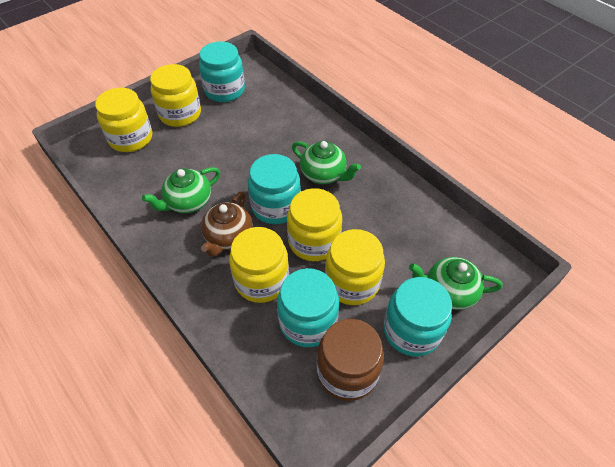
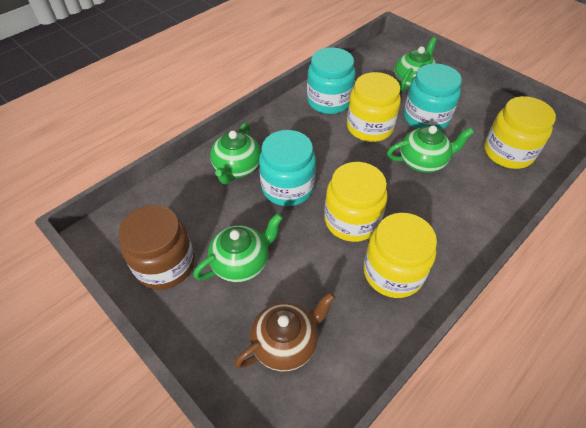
green teapot: [142,167,220,213] [292,141,361,184] [409,257,503,310] = 3 -> [193,213,283,282] [210,122,261,184] [387,125,474,173] [394,37,437,91] = 4
turquoise jar: [199,42,245,102] [248,154,301,224] [277,268,339,347] [383,277,452,357] = 4 -> [259,130,316,206] [307,47,356,114] [404,64,462,130] = 3
yellow jar: [95,88,152,152] [150,64,201,127] [229,227,289,303] [287,188,342,261] [325,229,385,305] = 5 -> [324,162,388,242] [347,72,401,142] [363,213,437,298] [484,96,556,169] = 4

